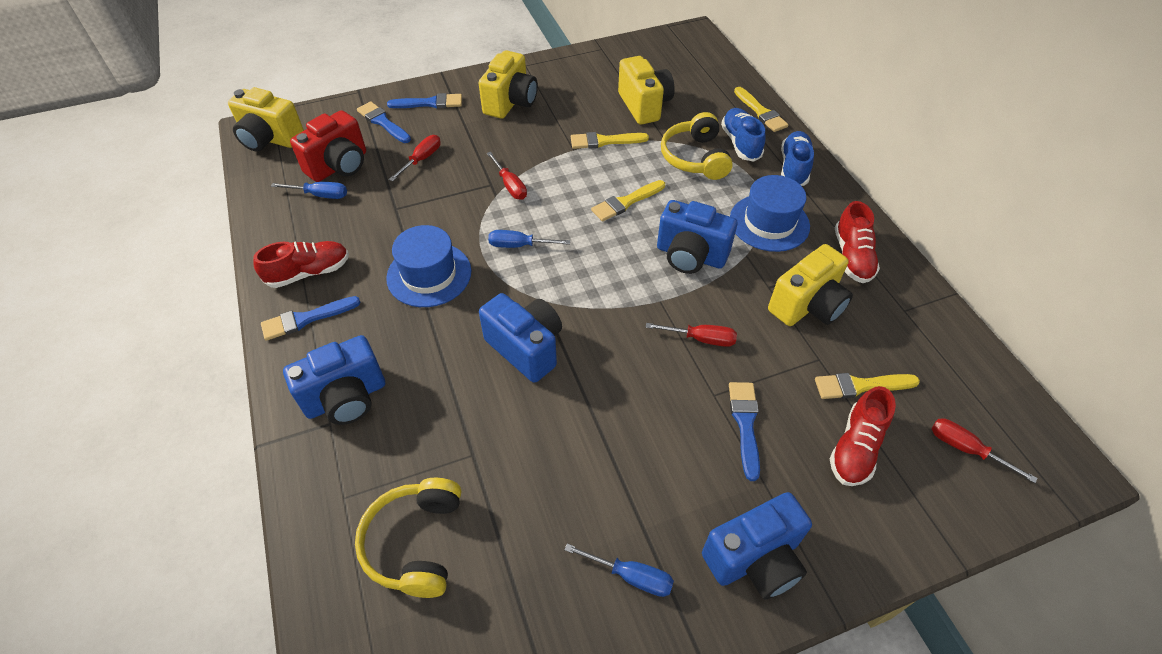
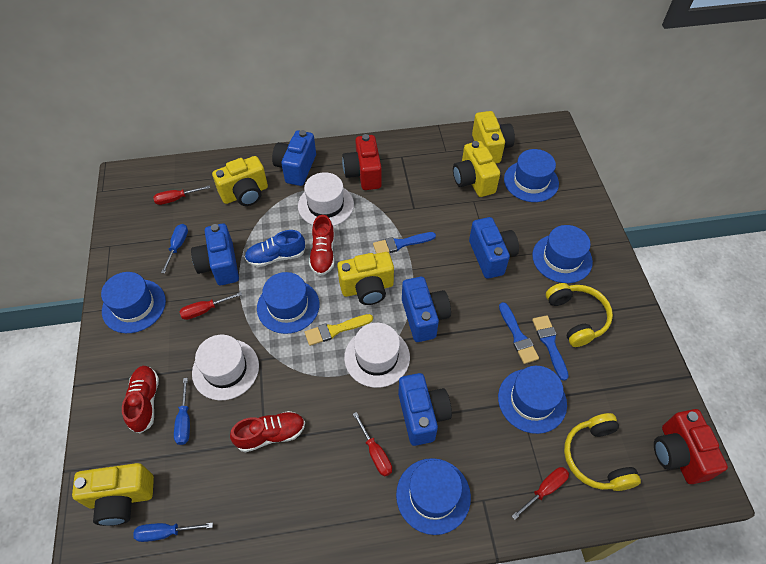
blue brush: [261,296,361,341] [357,102,411,143] [387,93,462,108] [729,382,760,481] = 4 -> [373,232,436,254] [499,302,539,364] [532,315,569,381] = 3
blue camera: [283,335,385,425] [479,293,562,383] [657,200,737,274] [702,492,812,599] = 4 -> [191,224,239,285] [272,130,316,186] [398,373,452,446] [402,277,451,342] [469,217,519,279] = 5
blue hat: [386,225,471,307] [730,175,810,252] = 2 -> [101,272,166,333] [257,272,319,334] [396,458,471,535] [498,366,567,434] [504,149,559,202] [532,225,593,283] = 6
blue shoe: [721,108,766,162] [781,131,814,186] = 2 -> [245,230,305,267] = 1
red camera: [290,110,366,182] = 1 -> [342,134,382,190] [654,409,728,484] = 2
white hat: none = 0 -> [192,335,259,400] [298,172,354,226] [344,323,410,388] = 3
yellow brush: [571,132,649,149] [591,180,665,222] [734,87,789,132] [815,373,920,399] = 4 -> [305,314,373,346] = 1
yellow camera: [228,87,304,152] [478,50,538,119] [618,56,675,125] [768,244,853,326] = 4 -> [72,463,154,526] [212,156,268,206] [337,252,394,305] [453,141,500,197] [472,111,515,164] = 5

